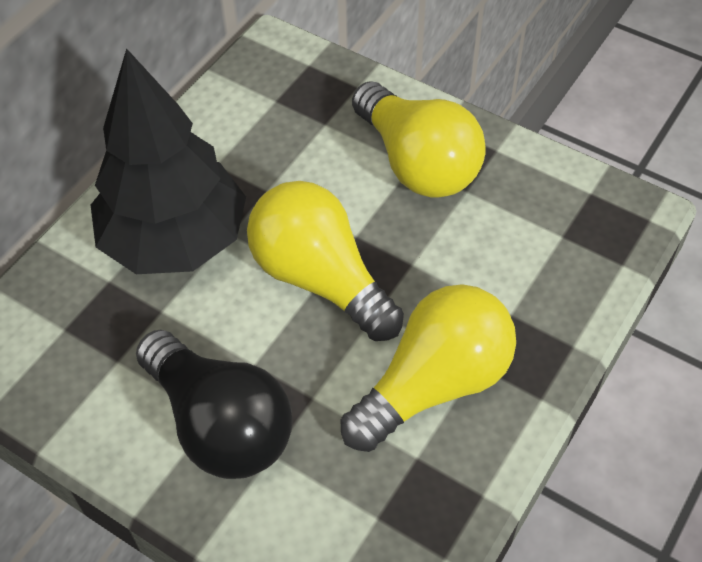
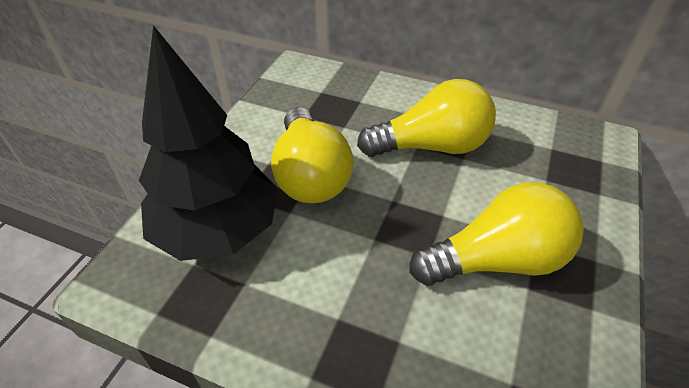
black light bulb: [136,330,293,479] = 1 -> none = 0

